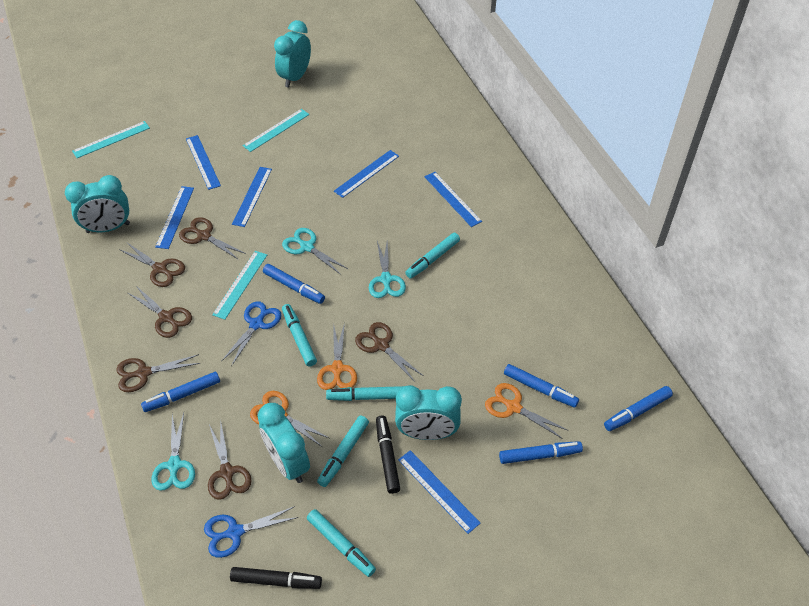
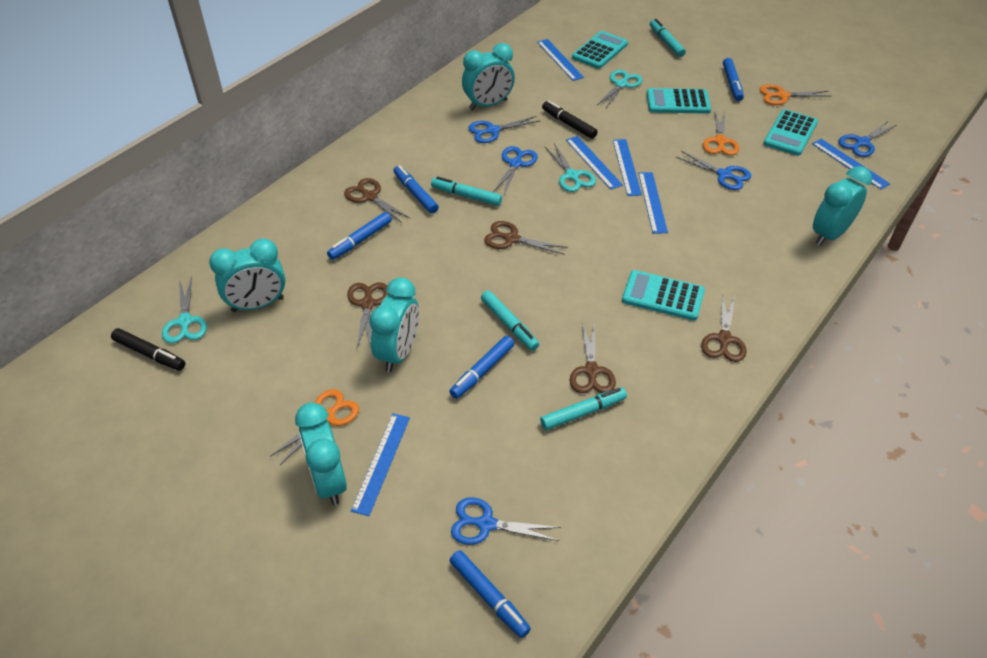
blue scissors: [204,506,298,558] [221,301,281,366] = 2 -> [451,497,561,545] [468,116,540,143] [493,146,538,196] [676,151,751,190] [839,120,898,157] = 5
brown scissors: [116,354,201,392] [119,242,185,287] [128,286,192,338] [179,217,246,260] [208,419,251,500] [355,322,423,382] = 6 -> [344,178,411,223] [347,282,390,347] [484,221,568,255] [570,322,616,393] [701,293,747,362] = 5
turquoise calculator: none = 0 -> [572,31,628,69] [622,270,705,321] [647,88,711,114] [763,109,818,156] = 4
turquoise clock: [65,175,130,233] [258,403,310,483] [274,20,311,87] [395,385,462,440] = 4 -> [209,238,286,312] [295,403,347,505] [369,277,419,372] [462,43,515,110] [813,166,872,246] = 5
turquoise marker: [282,304,317,367] [307,509,376,577] [317,415,369,487] [326,386,404,401] [405,233,460,279] = 5 -> [431,177,502,206] [481,290,539,351] [540,387,627,430] [650,19,686,57] = 4
turquoise ruler: [72,121,150,158] [212,251,267,320] [243,109,309,152] = 3 -> none = 0

